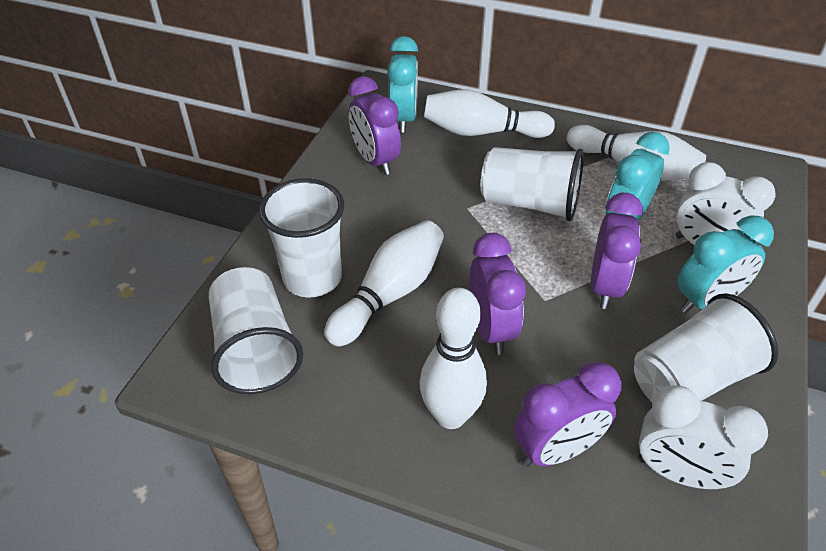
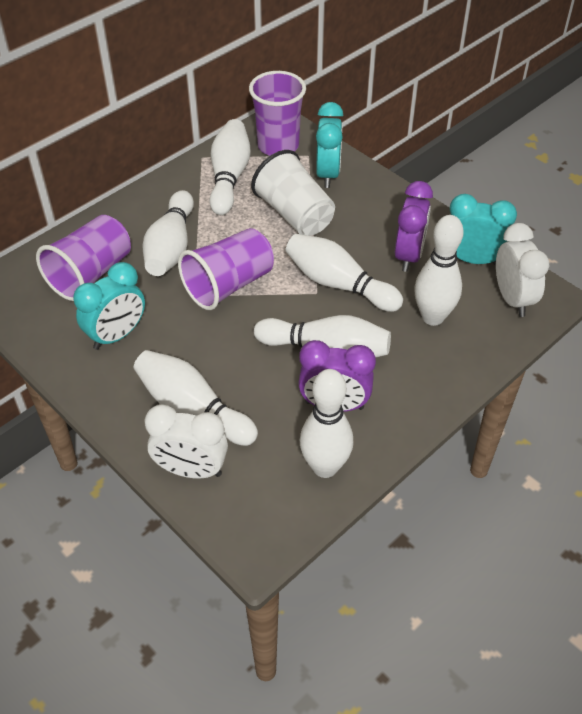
purple clock: [348,76,401,175] [470,233,526,355] [514,362,622,467] [591,193,643,309] = 4 -> [298,340,376,412] [395,181,433,272] = 2
purple cup: none = 0 -> [36,215,131,301] [178,228,274,310] [249,71,306,156] = 3
white bowling pin: [324,220,444,346] [419,288,487,429] [424,90,555,138] [567,125,706,181] = 4 -> [134,350,258,446] [143,190,194,276] [209,119,251,215] [254,315,391,357] [285,234,403,312] [300,369,354,478] [414,215,464,326] = 7
white cup: [209,267,303,394] [259,178,344,298] [481,147,584,221] [634,293,778,403] = 4 -> [251,150,335,236] = 1

